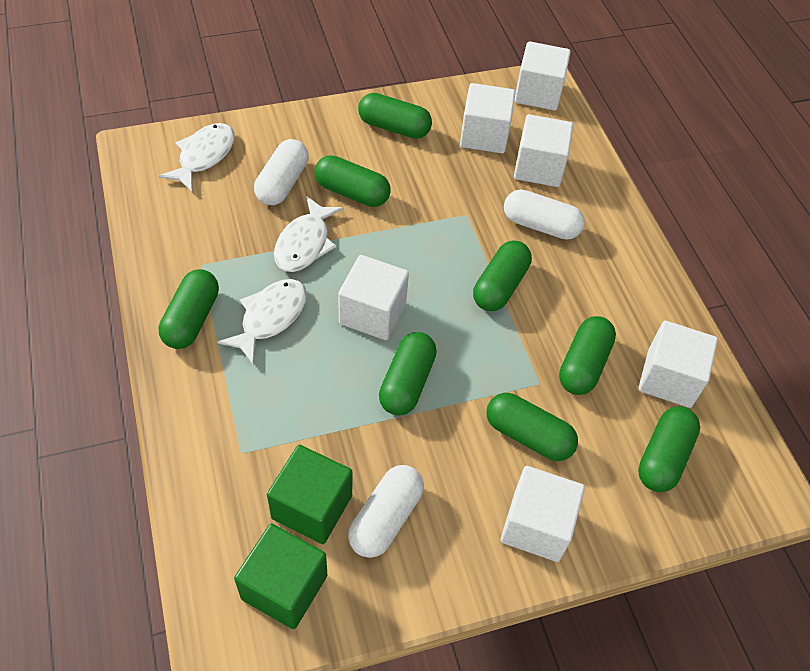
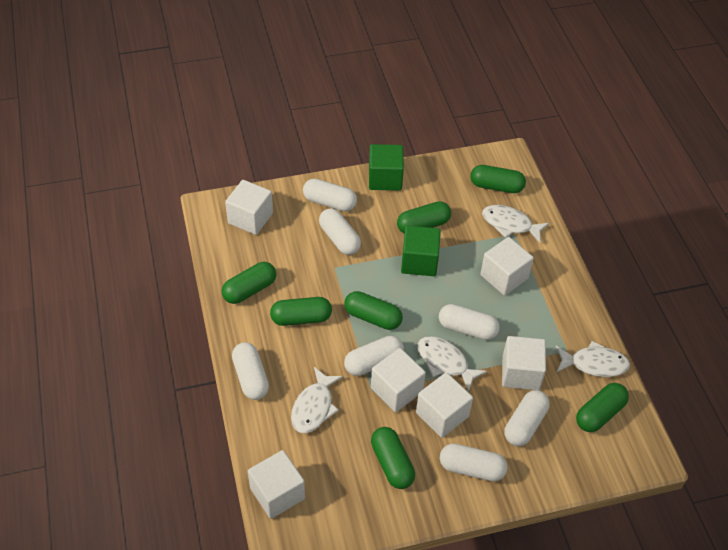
green capsule: [158,269,219,349] [314,155,390,207] [358,93,432,139] [379,332,437,416] [473,240,532,311] [486,393,578,461] [559,316,616,395] [638,406,700,492] = 8 -> [221,262,276,304] [270,297,332,326] [344,291,403,330] [371,427,415,489] [397,201,451,234] [470,165,526,193] [576,383,629,432] = 7
white capsule: [254,139,309,205] [348,465,424,558] [504,190,585,240] = 3 -> [232,342,269,400] [303,179,357,211] [319,208,361,255] [344,336,404,376] [439,304,500,340] [440,444,508,481] [505,390,550,446] = 7
white fish: [159,123,235,191] [217,279,307,364] [274,196,343,272] = 3 -> [291,367,343,433] [418,336,487,392] [482,205,549,243] [556,341,630,377] = 4

